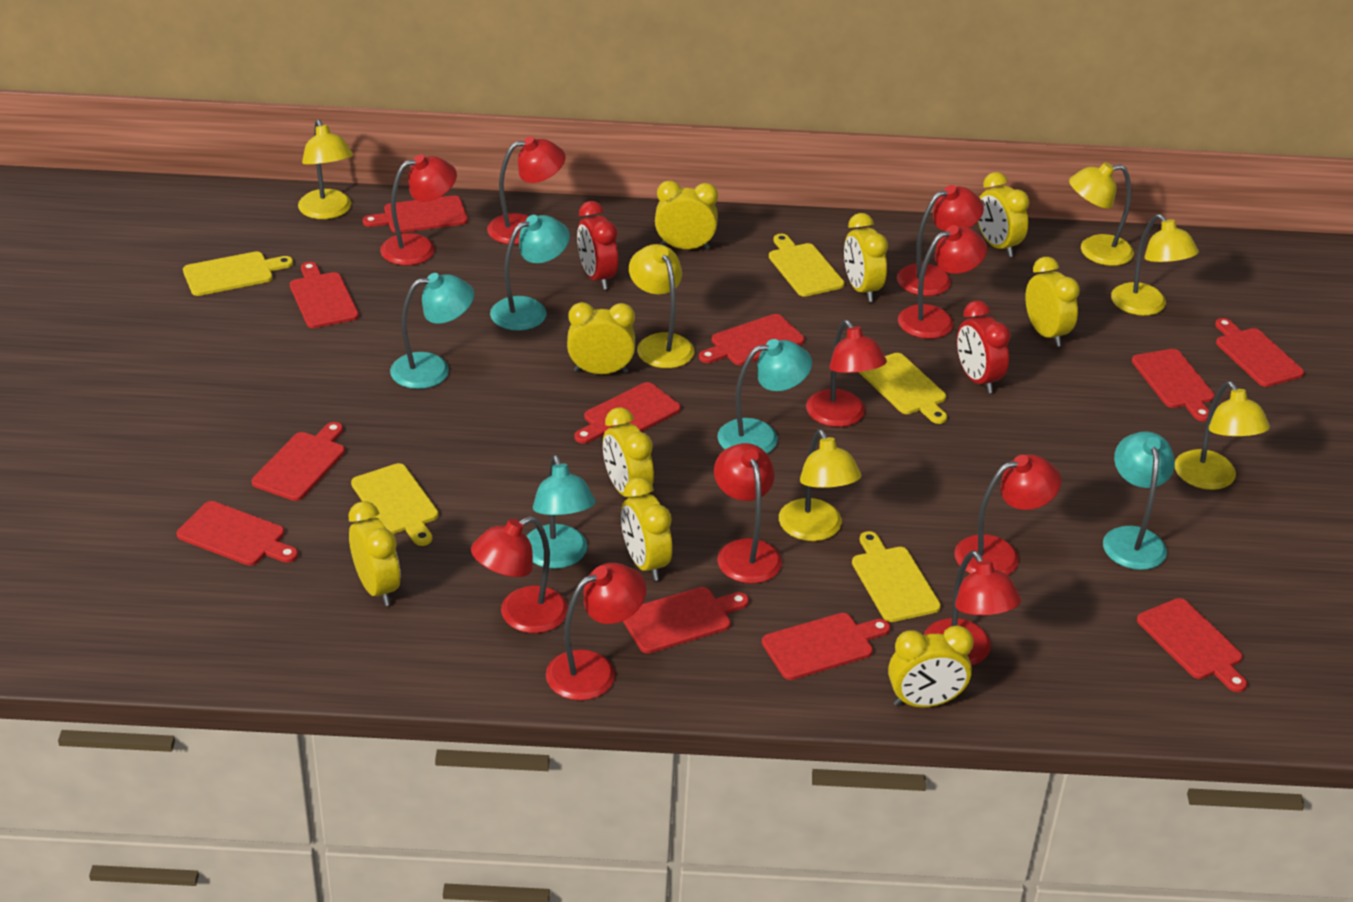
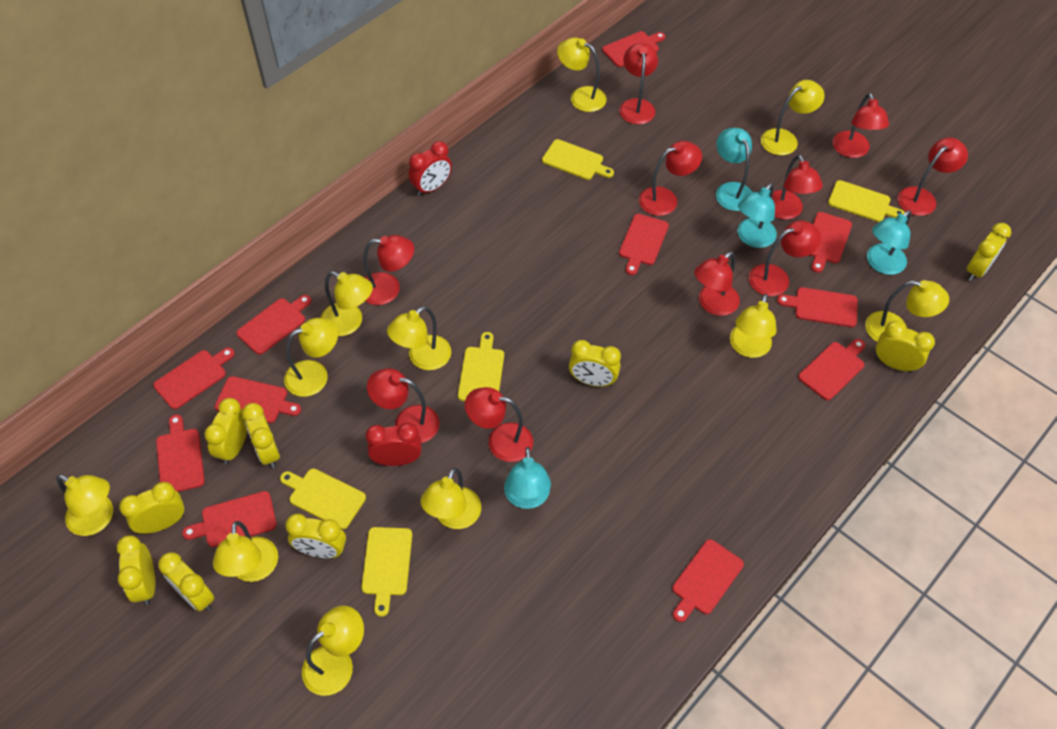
turquoise lamp: [390,273,474,389] [490,215,570,331] [526,455,596,569] [717,339,812,453] [1103,431,1175,570] = 5 -> [504,447,551,509] [716,128,752,211] [737,183,777,248] [867,210,911,275] = 4
yellow lamp: [298,120,353,219] [629,244,694,368] [779,429,861,541] [1069,162,1134,266] [1111,214,1199,316] [1175,381,1270,490] = 6 -> [56,475,113,536] [213,521,278,582] [284,318,338,397] [302,606,364,696] [321,271,373,336] [387,306,451,370] [420,468,481,529] [557,38,607,112] [730,294,777,358] [761,80,825,156] [865,280,949,342] = 11

